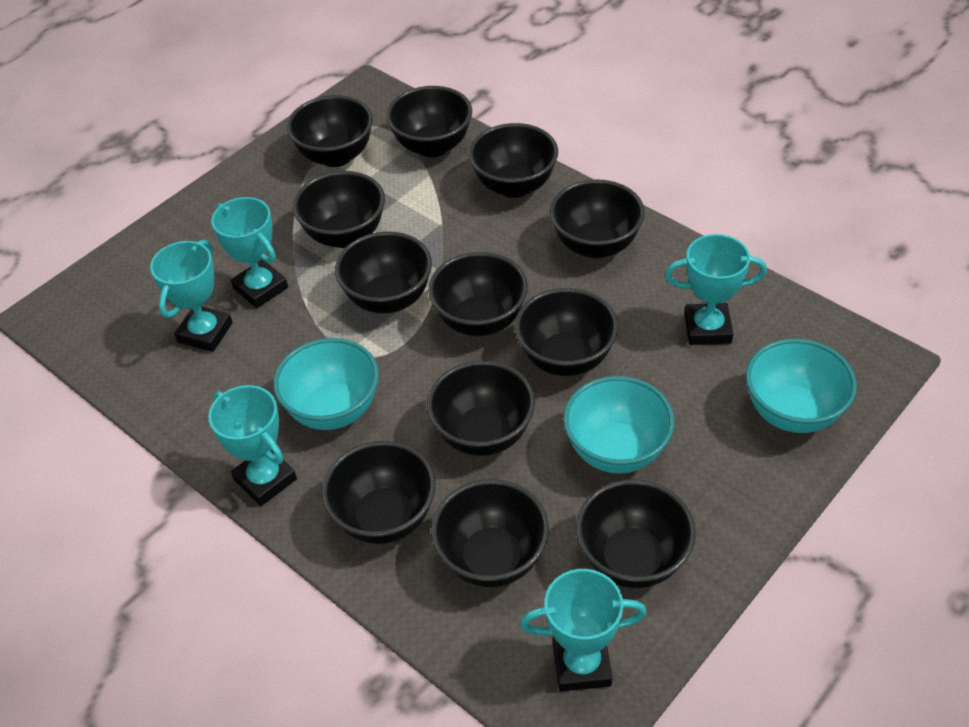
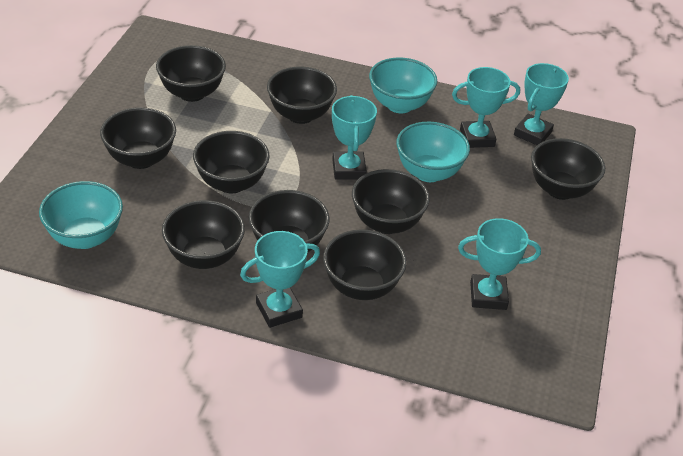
black bowl: [287,95,373,167] [293,171,385,248] [322,441,436,544] [335,231,432,314] [386,86,472,157] [427,360,535,456] [428,252,528,336] [431,479,549,587] [469,123,558,198] [515,288,618,376] [550,179,645,258] [576,479,696,588] = 12 -> [100,107,176,169] [156,45,226,102] [162,200,245,269] [193,131,270,193] [249,190,330,253] [267,66,337,124] [323,229,407,300] [352,169,430,234] [531,138,605,200] = 9

